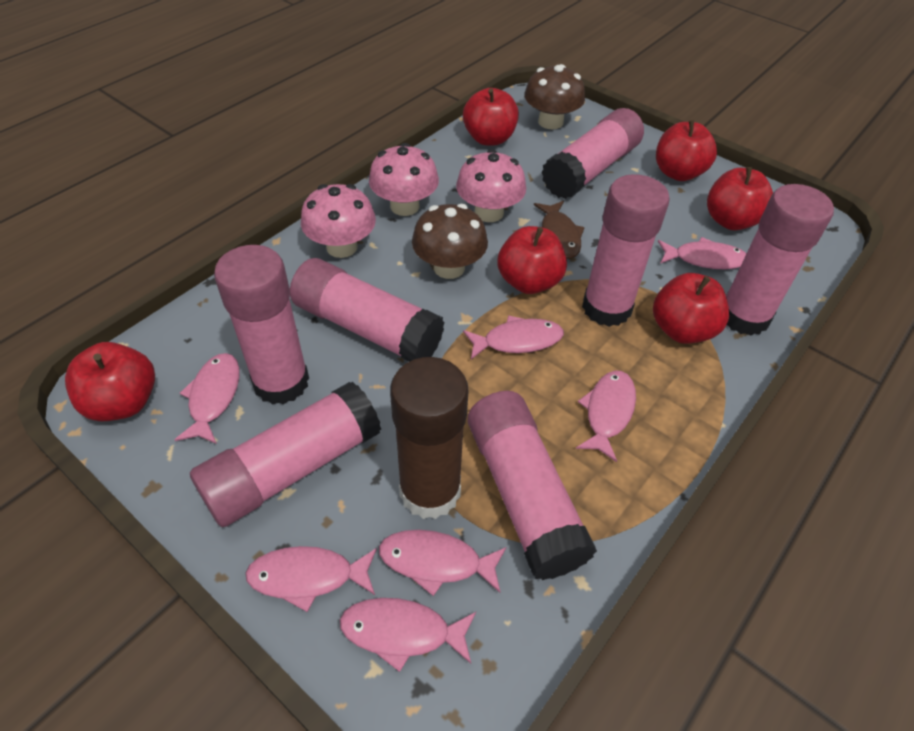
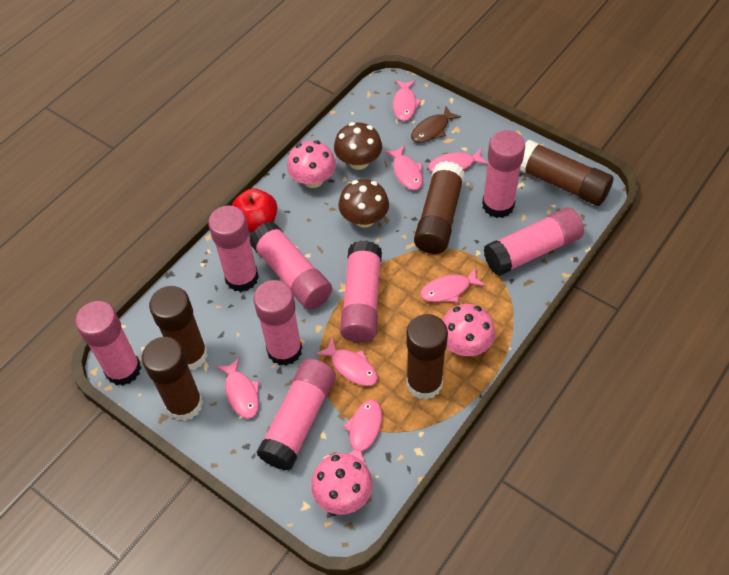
brown glue stick: [390,357,469,519] = 1 -> [142,337,203,421] [149,286,208,370] [406,314,448,400] [414,161,465,254] [520,140,613,206] = 5
pink glue stick: [190,382,381,527] [214,245,309,405] [290,258,444,362] [468,391,597,580] [541,108,644,199] [582,174,670,327] [726,184,834,336] = 7 -> [75,301,141,386] [208,206,259,292] [250,221,332,310] [253,280,302,366] [257,359,336,471] [340,241,382,343] [482,130,525,218] [484,208,584,276] = 8
red apple: [65,342,155,421] [463,88,519,145] [497,226,567,294] [653,273,729,344] [656,120,717,181] [707,167,773,230] = 6 -> [232,188,277,232] = 1

